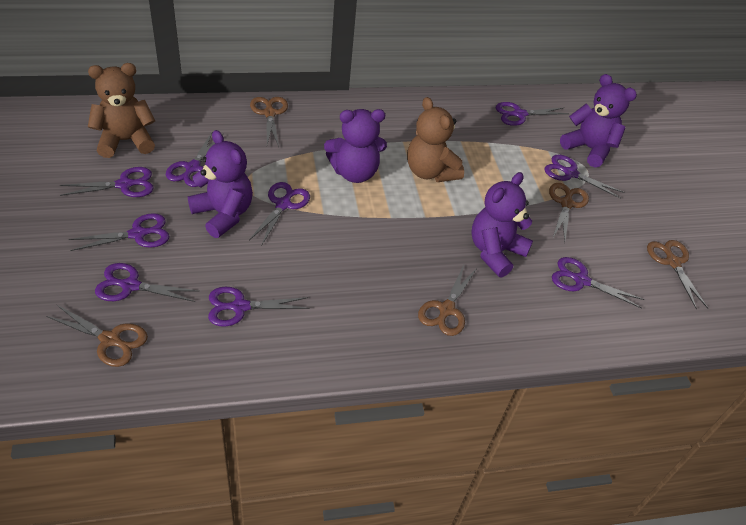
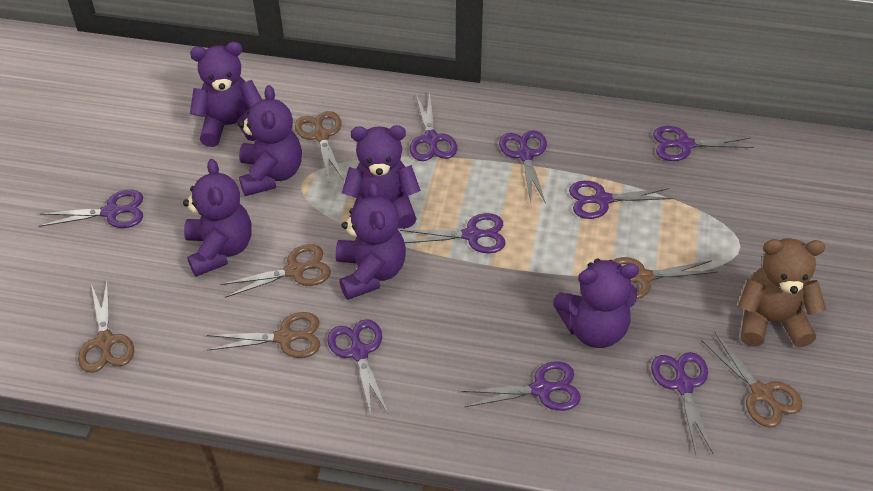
brown scissors: [46,304,148,367] [250,97,288,147] [418,265,477,336] [549,183,589,241] [647,240,708,309] = 5 -> [78,282,134,373] [207,312,320,358] [221,244,331,298] [295,111,343,181] [613,257,717,299] [702,333,802,427] = 6
brown teddy bear: [88,63,155,158] [407,97,464,182] = 2 -> [738,238,826,348] = 1
purple teddy bear: [188,130,253,238] [324,109,387,183] [471,172,533,278] [560,74,637,167] = 4 -> [183,159,252,277] [190,42,262,147] [239,85,302,196] [336,182,406,300] [342,125,421,229] [553,259,639,348] = 6

